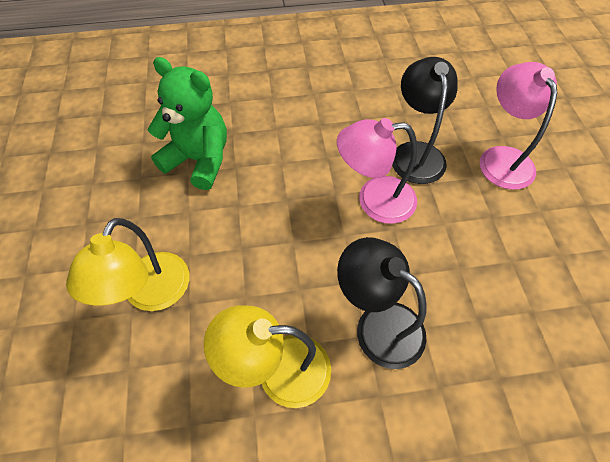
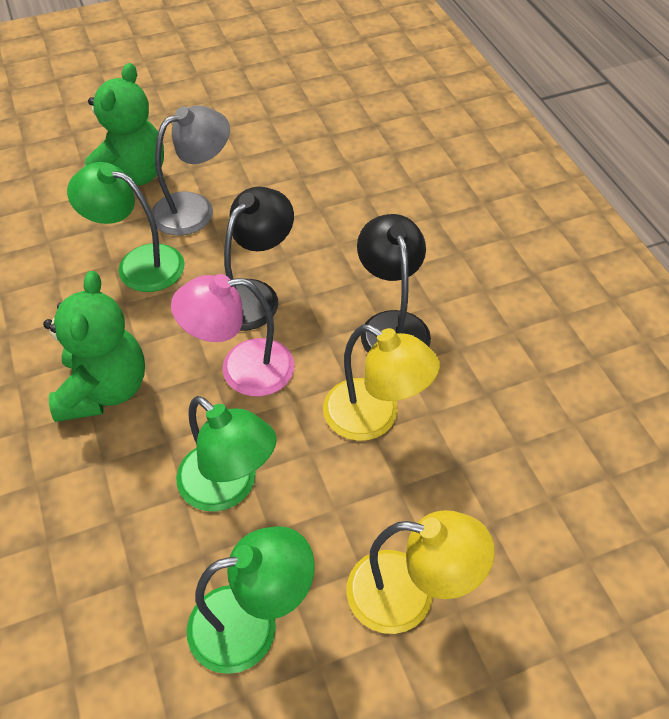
green lamp: none = 0 -> [67,162,185,292] [176,396,277,512] [187,526,315,674] = 3
green teddy bear: [148,57,227,190] = 1 -> [43,271,145,422] [84,63,164,186] = 2
grey lamp: none = 0 -> [152,105,230,236] = 1
pink lamp: [337,118,417,224] [480,62,557,190] = 2 -> [171,274,294,396] = 1

